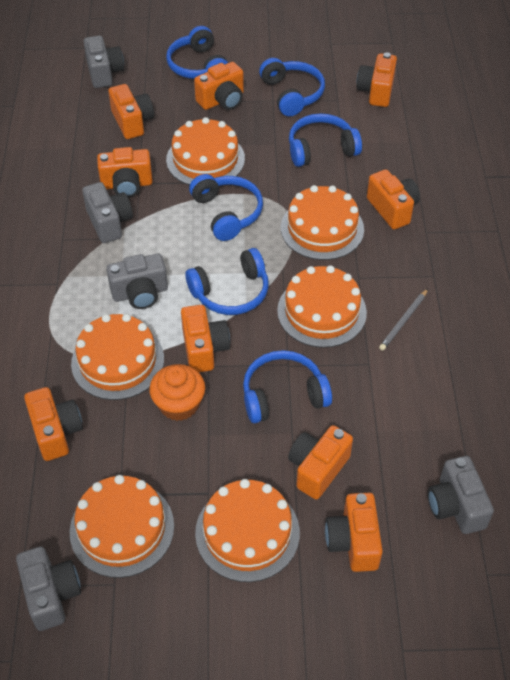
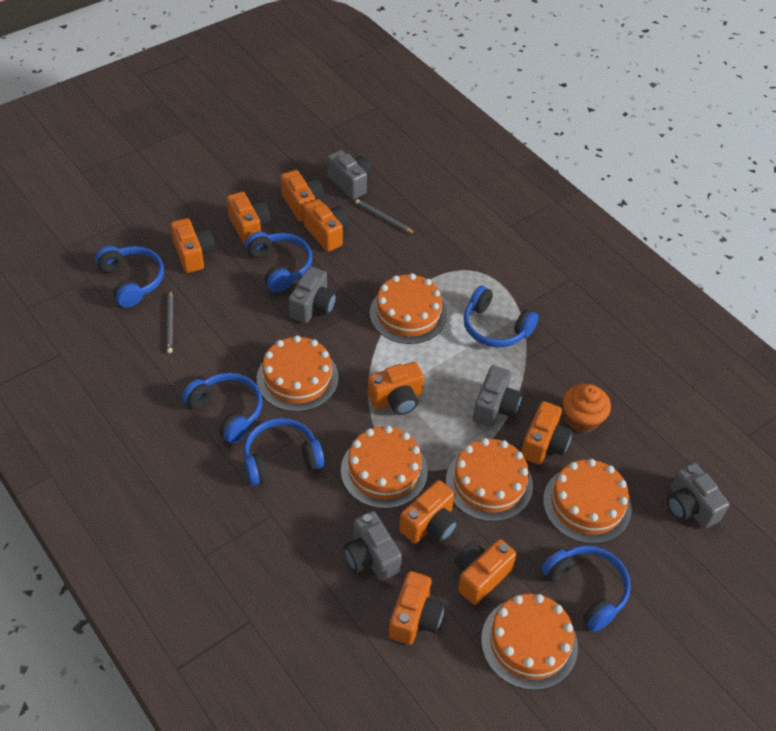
grey pencil: [379,289,428,351] = 1 -> [167,290,173,353] [355,199,415,234] = 2

